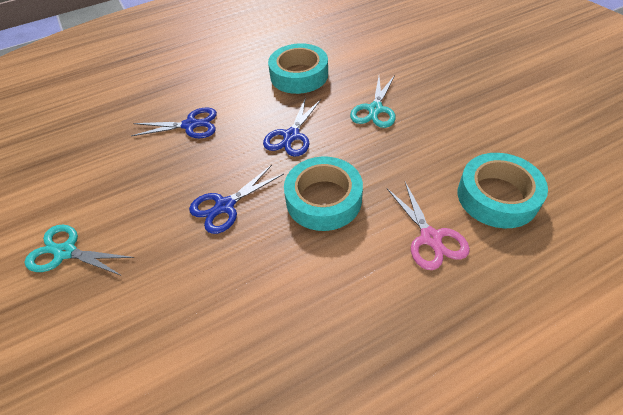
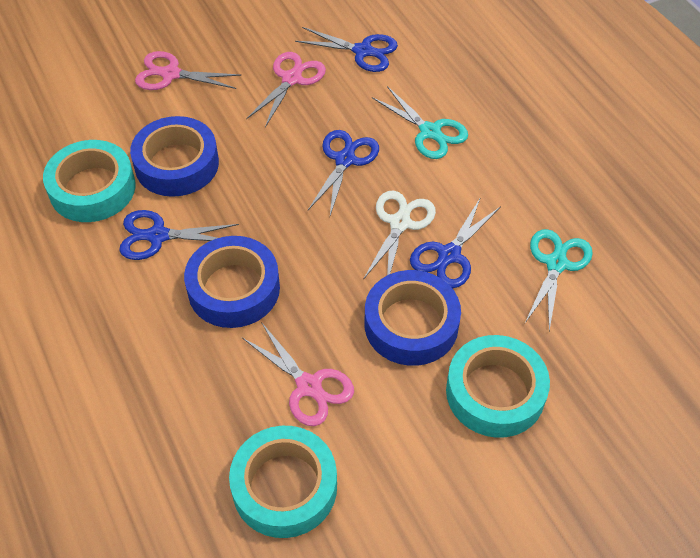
blue scissors: [131,107,217,138] [189,165,284,234] [263,97,321,157] = 3 -> [119,210,239,260] [295,27,398,72] [308,130,379,215] [410,197,500,288] = 4
blue tape: none = 0 -> [130,116,219,197] [184,236,280,328] [365,270,461,366] = 3
pink scissors: [387,182,470,270] = 1 -> [135,51,242,90] [242,322,354,426] [246,52,326,127] = 3
white scissors: none = 0 -> [363,191,436,280] = 1

